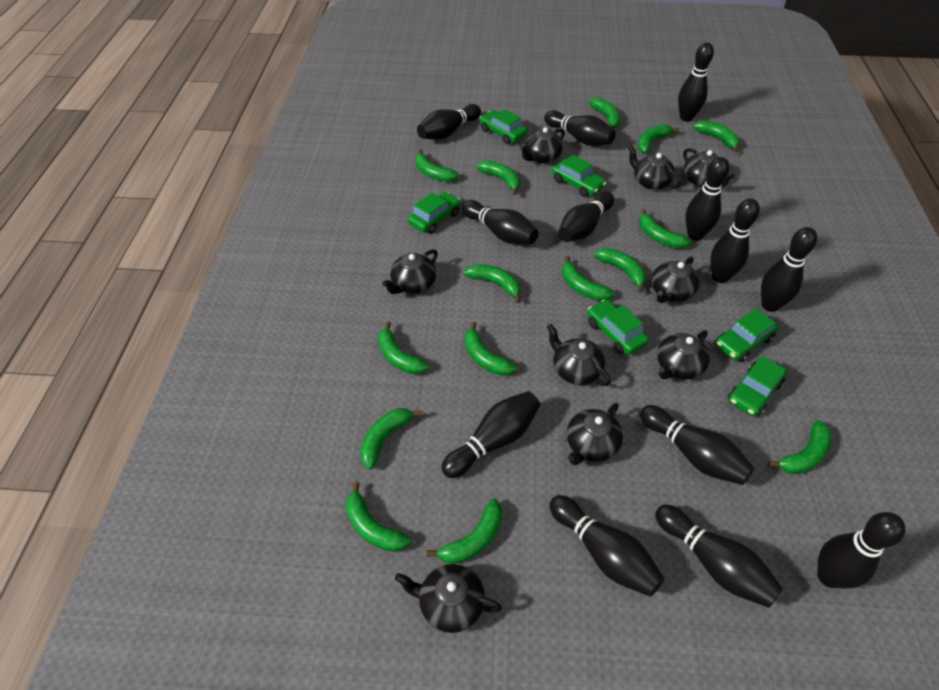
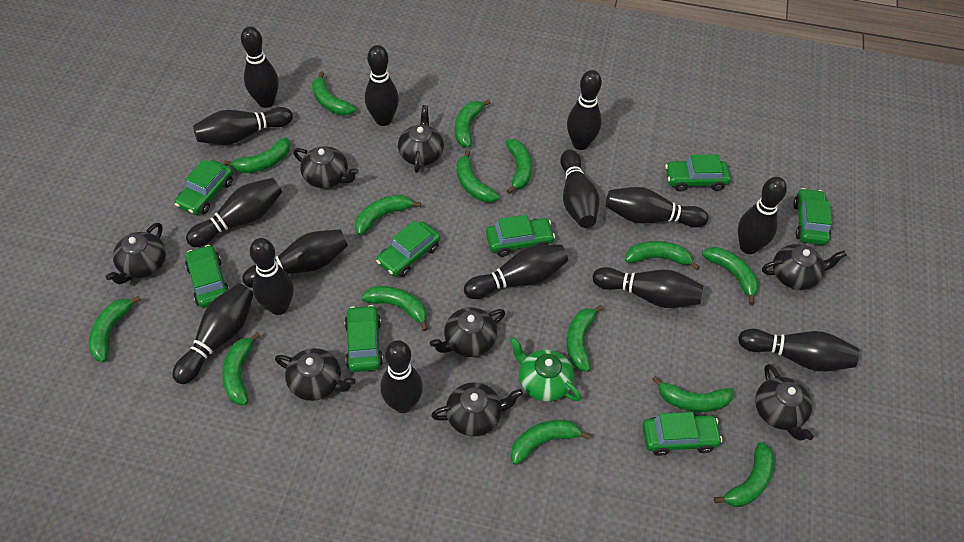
black bowling pin: [417,104,481,140] [442,391,540,478] [461,200,539,244] [544,110,616,146] [549,495,665,597] [558,192,614,242] [640,405,754,485] [655,504,783,608] [678,42,714,122] [685,157,730,241] [710,198,760,283] [761,227,817,312] [817,512,905,589] = 13 -> [172,283,254,384] [186,178,282,247] [193,107,293,145] [241,26,279,108] [242,229,348,288] [249,238,294,315] [365,45,399,126] [380,340,423,413] [464,244,568,299] [560,150,600,228] [567,70,602,150] [592,267,703,308] [606,187,709,228] [738,177,787,254] [738,329,859,372] = 15
black teapot: [382,249,438,294] [395,564,502,633] [520,127,565,163] [547,324,611,386] [567,403,623,465] [628,145,682,190] [651,256,700,303] [657,330,710,379] [683,148,735,187] = 9 -> [106,223,166,284] [275,348,356,401] [293,146,359,188] [398,105,444,173] [430,307,505,357] [431,382,523,437] [755,364,814,441] [762,244,847,290] = 8
green car: [408,192,461,234] [479,109,527,144] [552,155,606,197] [587,300,649,355] [715,308,779,362] [728,356,787,416] = 6 -> [175,159,233,215] [185,245,230,308] [345,305,383,372] [376,220,440,277] [486,215,555,257] [642,412,722,456] [665,154,731,192] [793,188,832,245] = 8
green teapot: none = 0 -> [509,337,581,402] = 1

